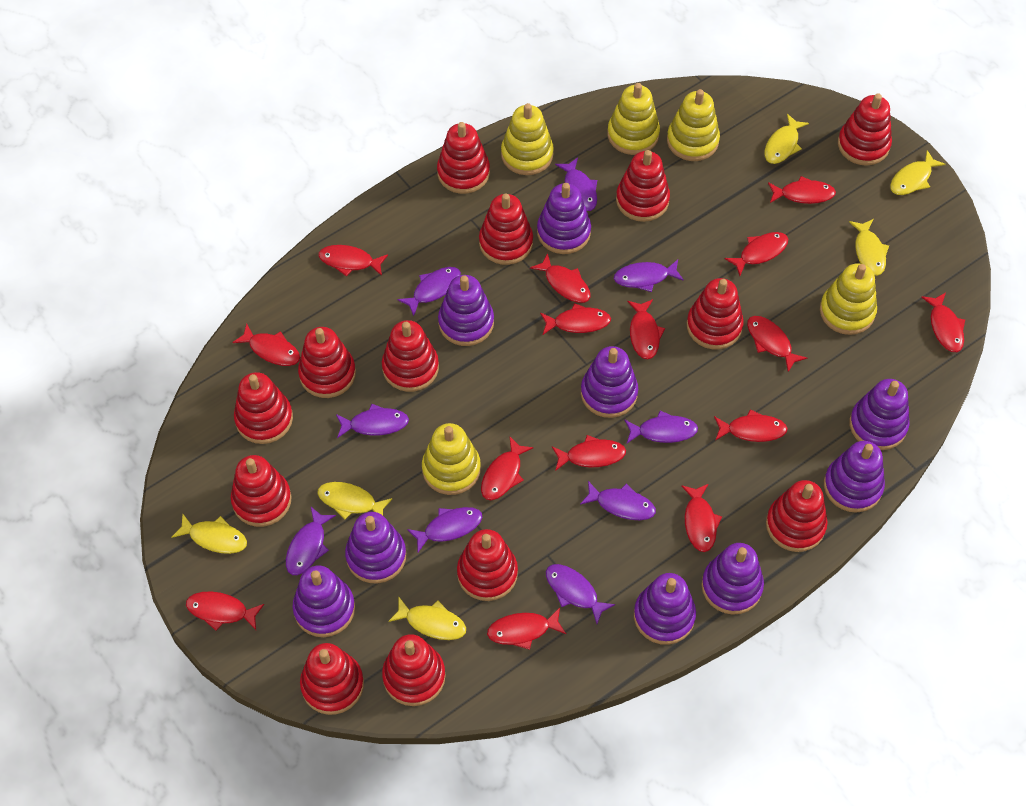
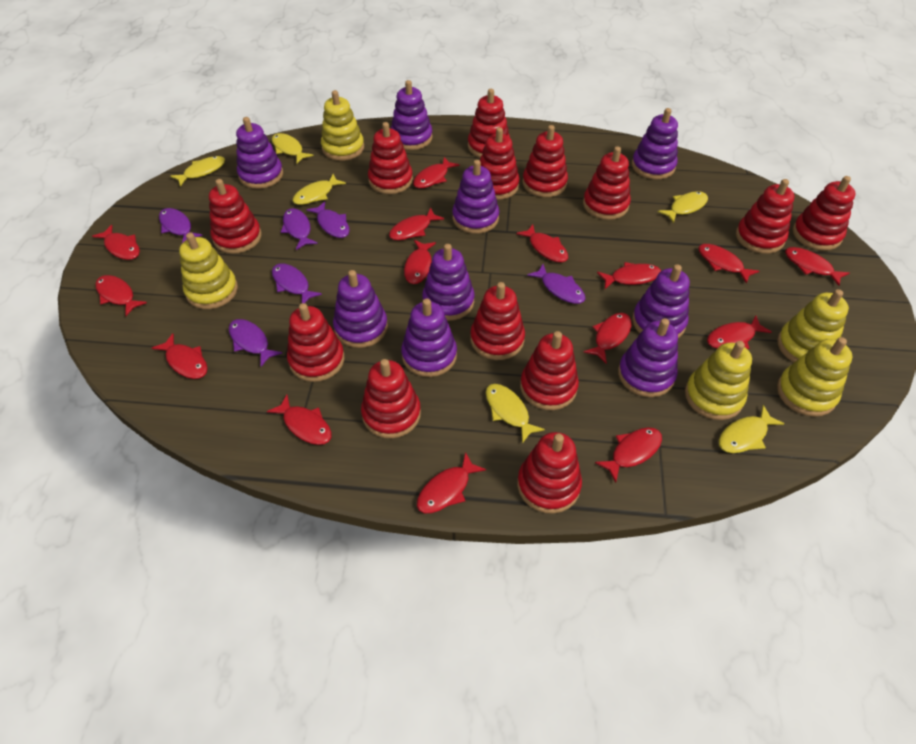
purple fish: [286,507,336,575] [336,404,409,438] [397,267,461,316] [407,507,482,552] [546,564,615,624] [555,157,597,211] [580,481,656,520] [614,260,684,292] [624,411,698,443] = 9 -> [159,208,203,243] [229,319,282,367] [272,263,322,303] [281,208,318,250] [306,201,350,238] [527,264,585,304] = 6

